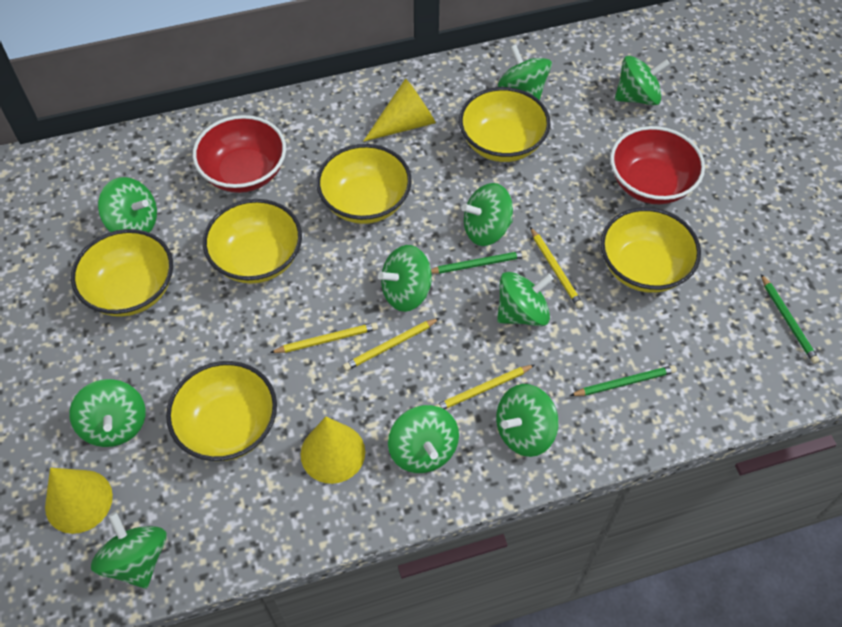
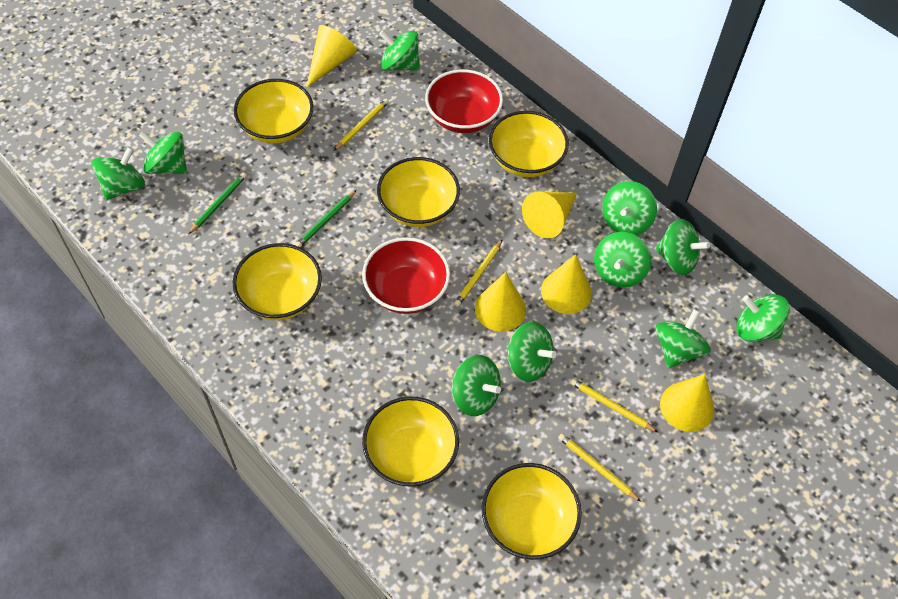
green pencil: [431,250,527,274] [570,365,677,396] [761,274,820,364] = 3 -> [189,173,247,234] [295,190,356,247] = 2
yellow cone: [45,468,113,534] [301,417,365,484] [363,78,436,142] = 3 -> [307,25,357,87] [475,272,526,332] [522,192,577,238] [541,254,592,314] [660,374,714,432] = 5

